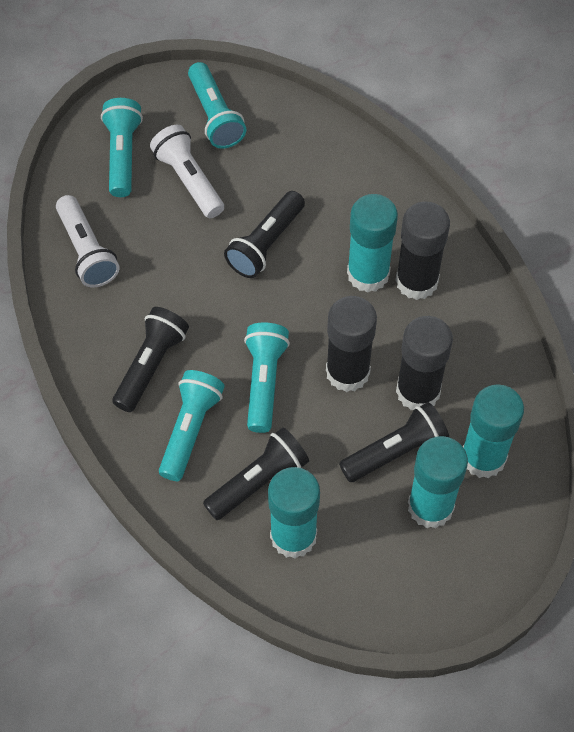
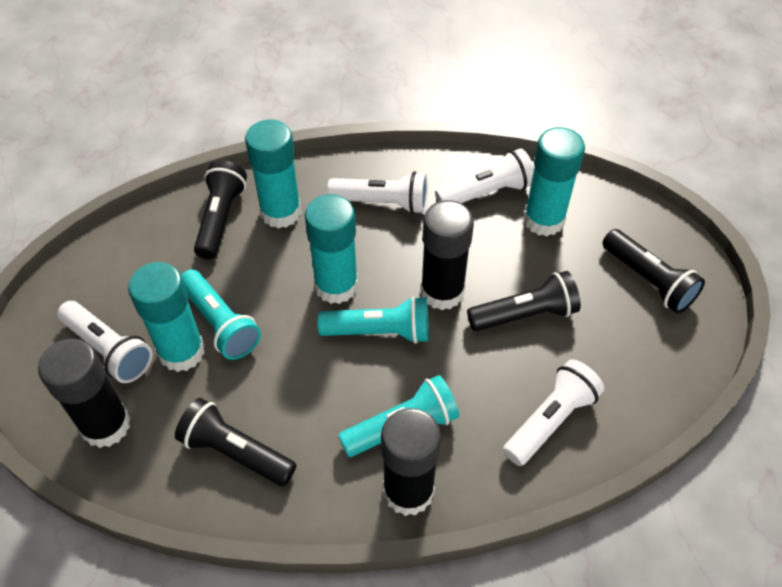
turquoise flashlight: [101,98,143,197] [159,370,225,481] [188,62,246,149] [244,322,290,433] = 4 -> [181,269,261,360] [317,296,429,344] [338,375,459,457] = 3
white flashlight: [56,195,120,287] [150,125,224,218] = 2 -> [57,301,153,383] [327,171,428,214] [435,148,534,203] [503,359,604,466] = 4

